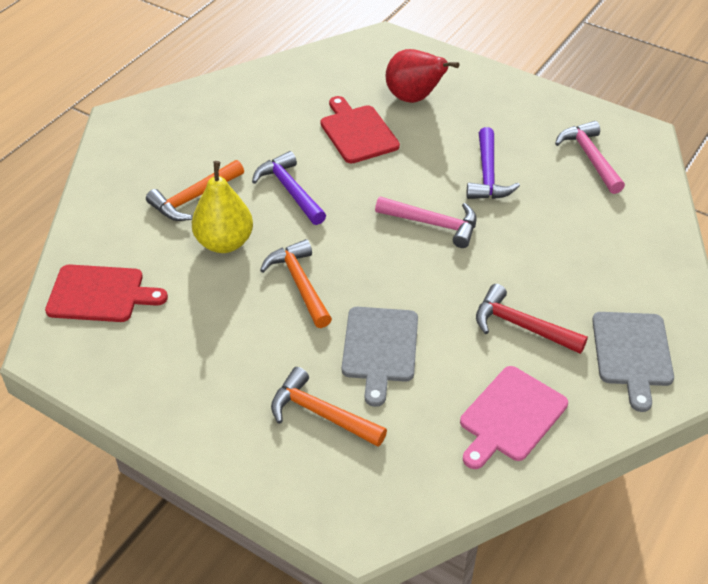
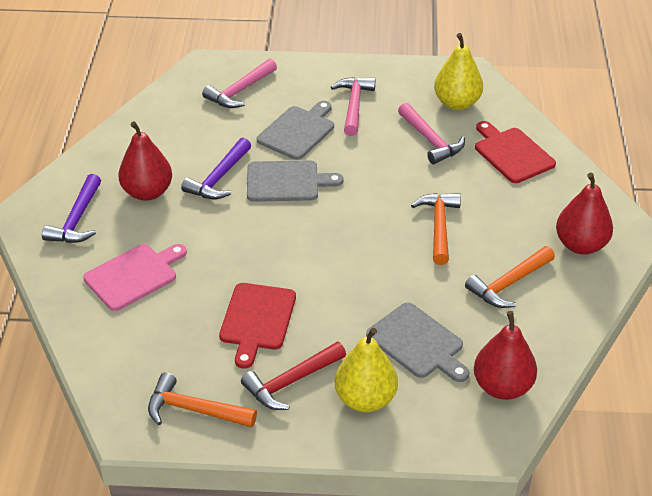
grey cutting board: [342,307,418,407] [592,312,674,412] = 2 -> [247,160,343,202] [257,101,334,160] [366,302,469,382] = 3
pink hammer: [375,196,477,248] [555,121,625,194] = 2 -> [202,59,277,108] [331,77,375,136] [398,103,465,164] = 3
red pear: [386,49,459,103] = 1 -> [118,121,172,201] [474,311,537,400] [556,173,613,255] = 3
yellow pear: [192,161,253,253] = 1 -> [335,328,398,412] [434,33,483,110] = 2

